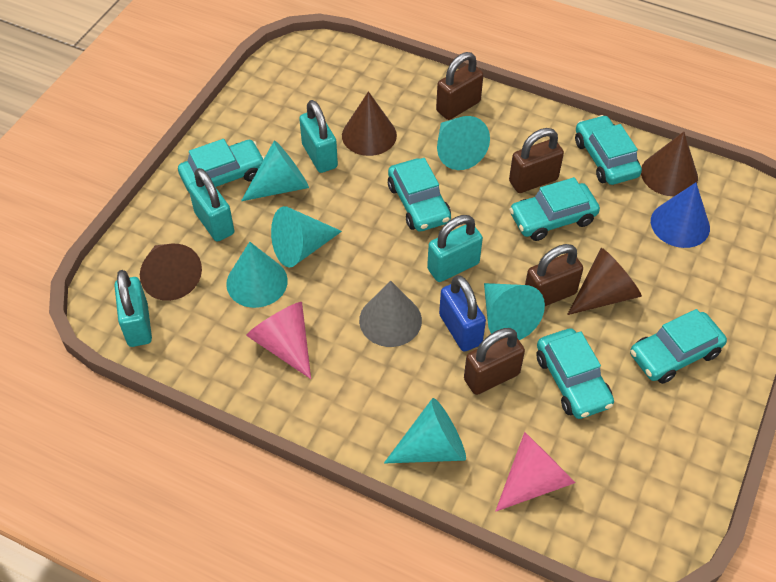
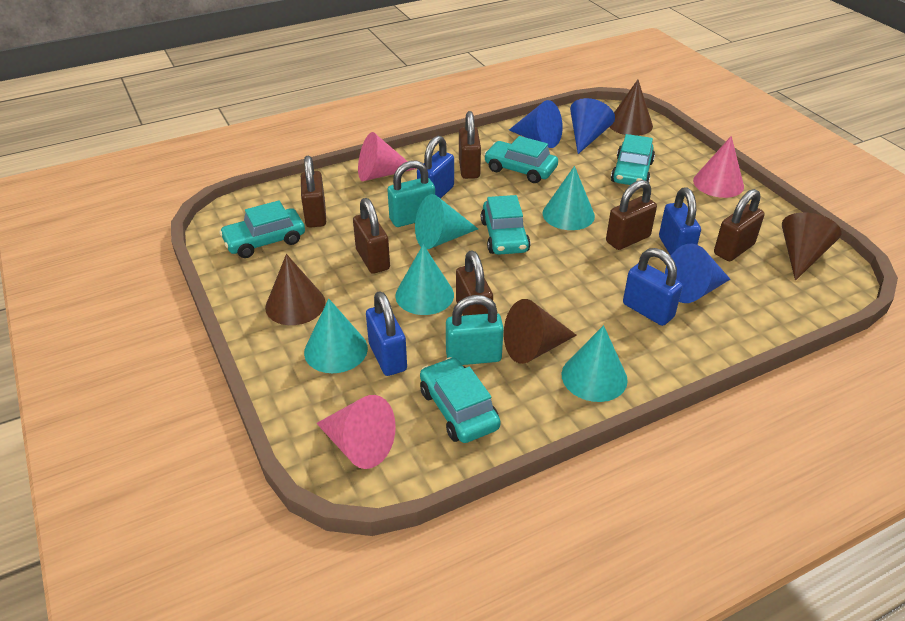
blue cone: [651,183,710,248] = 1 -> [509,100,563,148] [570,98,615,154] [665,244,730,303] = 3
blue padlock: [439,275,486,352] = 1 -> [366,291,407,376] [417,136,454,199] [623,248,683,326] [659,188,701,256] = 4
brown padlock: [436,52,483,120] [464,328,525,395] [509,128,564,193] [525,244,583,306] = 4 -> [301,156,326,228] [353,198,390,274] [456,250,493,316] [459,111,481,179] [606,180,657,250] [714,189,765,261] = 6
grey cone: [359,281,422,347] = 1 -> none = 0
pink cone: [246,302,311,379] [496,432,575,511] = 2 -> [316,395,396,469] [358,132,416,181] [693,136,744,198] = 3
turquoise car: [178,139,265,192] [388,158,451,232] [509,177,600,241] [536,328,614,419] [575,115,642,185] [630,309,727,384] = 6 -> [219,200,305,258] [420,357,501,443] [481,195,530,255] [484,136,558,183] [611,134,655,185] = 5
turquoise cone: [226,242,288,308] [241,141,309,201] [271,206,342,268] [384,398,466,464] [437,116,490,170] [484,283,545,340] = 6 -> [304,299,368,373] [395,244,454,315] [415,194,478,249] [543,166,595,230] [562,325,628,402] = 5
turquoise padlock: [115,270,152,347] [188,168,234,242] [299,100,338,173] [427,215,483,282] = 4 -> [387,160,435,227] [446,295,504,365] = 2

